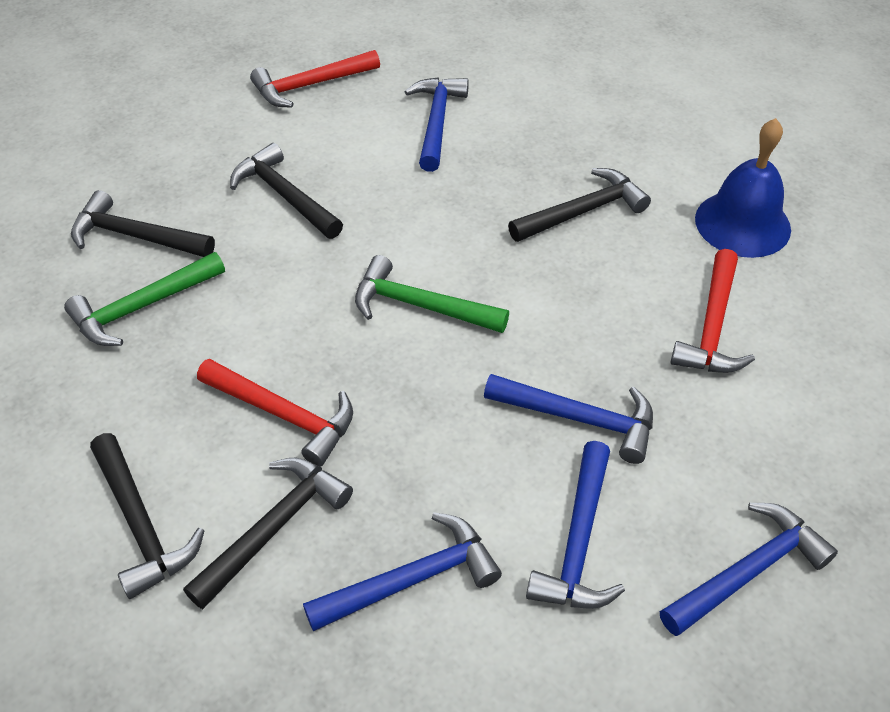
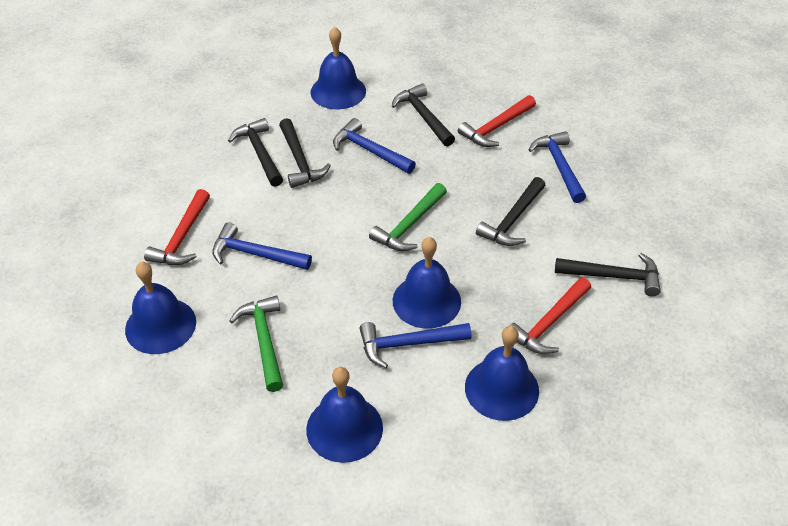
blue bell: [695,118,791,258] = 1 -> [125,262,196,354] [306,367,383,463] [311,27,366,109] [393,237,461,329] [465,326,539,421] = 5
blue hammer: [303,512,502,631] [405,77,469,172] [484,374,653,464] [526,441,625,609] [660,503,838,636] = 5 -> [212,222,312,270] [333,118,416,174] [359,322,472,368] [529,131,586,203] = 4

